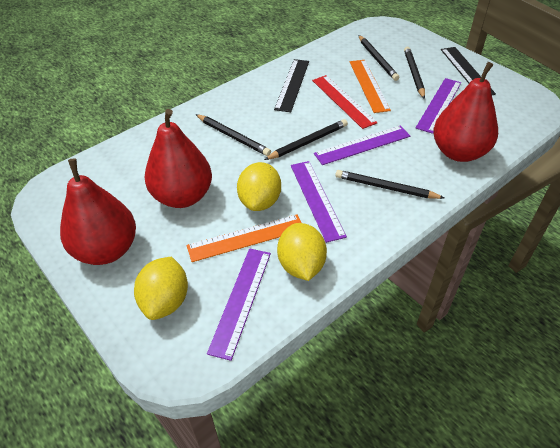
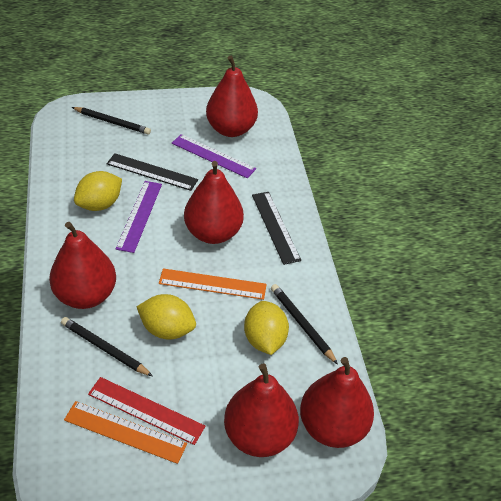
black pencil: [195,114,271,156] [264,119,348,160] [335,170,444,199] [358,35,399,81] [404,47,425,99] = 5 -> [61,317,153,376] [72,107,151,135] [271,284,338,364] = 3
purple ruler: [207,248,271,361] [291,161,347,243] [314,125,410,165] [416,78,461,134] = 4 -> [116,181,162,253] [172,134,256,178] = 2
red pear: [60,158,136,265] [145,109,212,208] [433,62,498,162] = 3 -> [49,222,116,309] [184,161,244,244] [206,56,258,137] [224,363,299,457] [300,357,374,448] = 5

